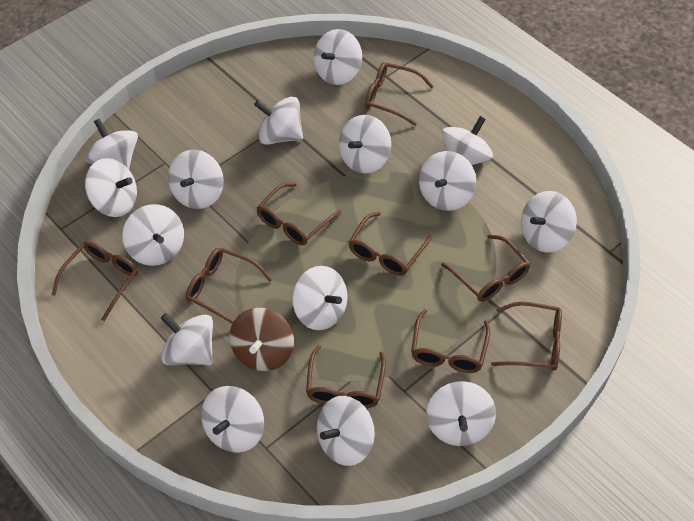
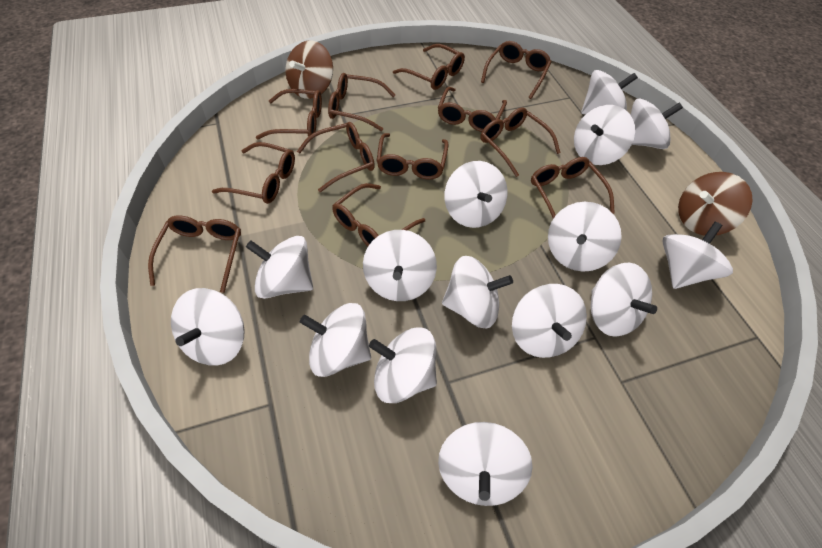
brown glasses: [52,241,138,321] [186,248,272,324] [257,182,342,245] [306,345,386,408] [349,212,432,276] [365,62,434,126] [411,309,490,373] [441,235,530,302] [491,302,562,370] = 9 -> [148,216,241,293] [212,142,295,204] [256,89,322,139] [297,122,375,192] [328,73,395,131] [332,183,425,246] [377,133,449,179] [393,44,465,90] [438,87,507,132] [481,41,551,99] [481,108,561,177] [531,157,615,219] = 12
brown spinning top: [230,308,294,371] = 1 -> [286,41,333,99] [678,172,752,236] = 2

